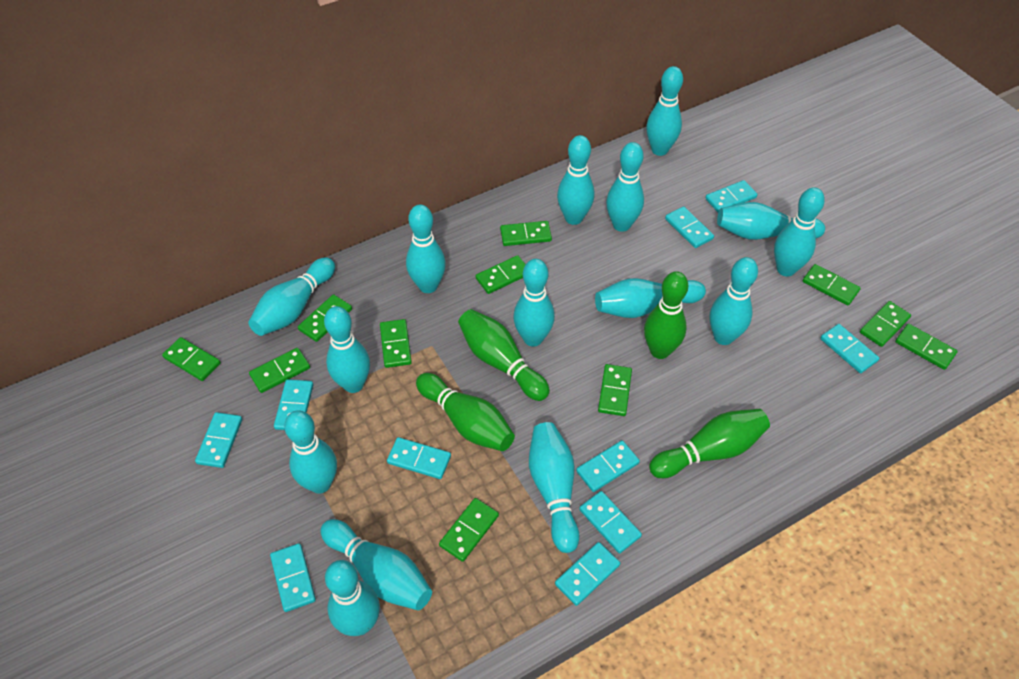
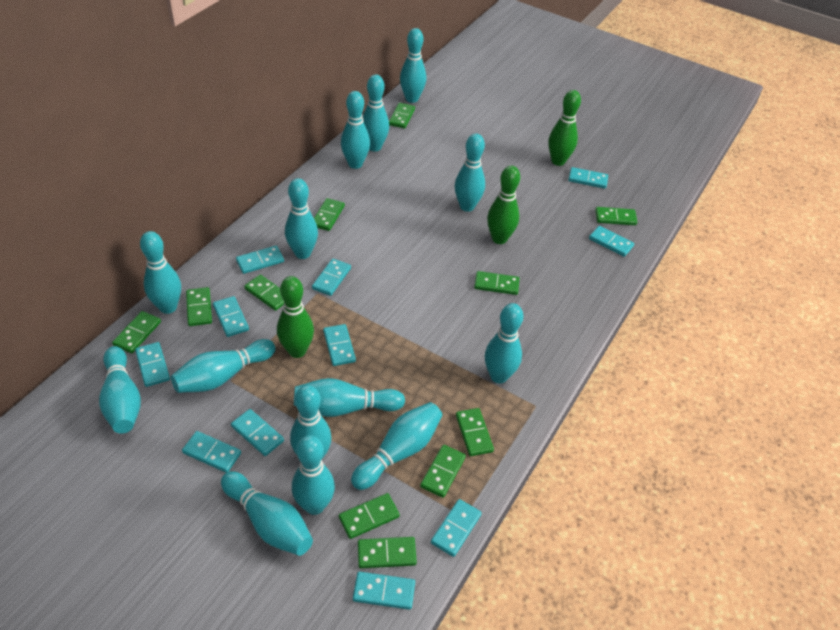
green bowling pin: [416,373,515,451] [458,309,550,401] [644,271,688,359] [649,409,770,478] = 4 -> [277,276,314,358] [487,166,520,244] [548,90,581,166] = 3
turquoise bowling pin: [248,257,335,336] [284,411,337,493] [320,519,432,610] [324,306,370,393] [325,560,380,636] [406,204,446,293] [513,259,555,347] [529,422,579,553] [557,135,594,225] [595,278,706,318] [606,142,644,232] [646,66,683,156] [709,257,758,345] [717,202,825,240] [774,187,825,277] = 15 -> [99,346,141,433] [140,231,181,314] [171,339,275,393] [221,471,313,556] [285,178,318,259] [290,385,332,460] [292,435,335,515] [294,378,405,417] [341,91,370,169] [351,402,442,490] [362,74,389,151] [400,28,426,103] [455,133,485,212] [485,303,523,383] = 14
turquoise domino: [195,412,242,468] [270,543,316,612] [274,379,313,430] [387,437,451,479] [555,542,620,606] [576,440,640,492] [579,491,642,553] [665,206,714,248] [706,180,757,212] [820,324,879,373] = 10 -> [135,342,170,387] [182,431,241,473] [213,296,249,337] [231,409,284,456] [236,246,284,274] [312,259,351,296] [323,324,356,366] [353,572,415,610] [431,499,482,557] [568,167,608,189] [589,226,634,257] = 11

